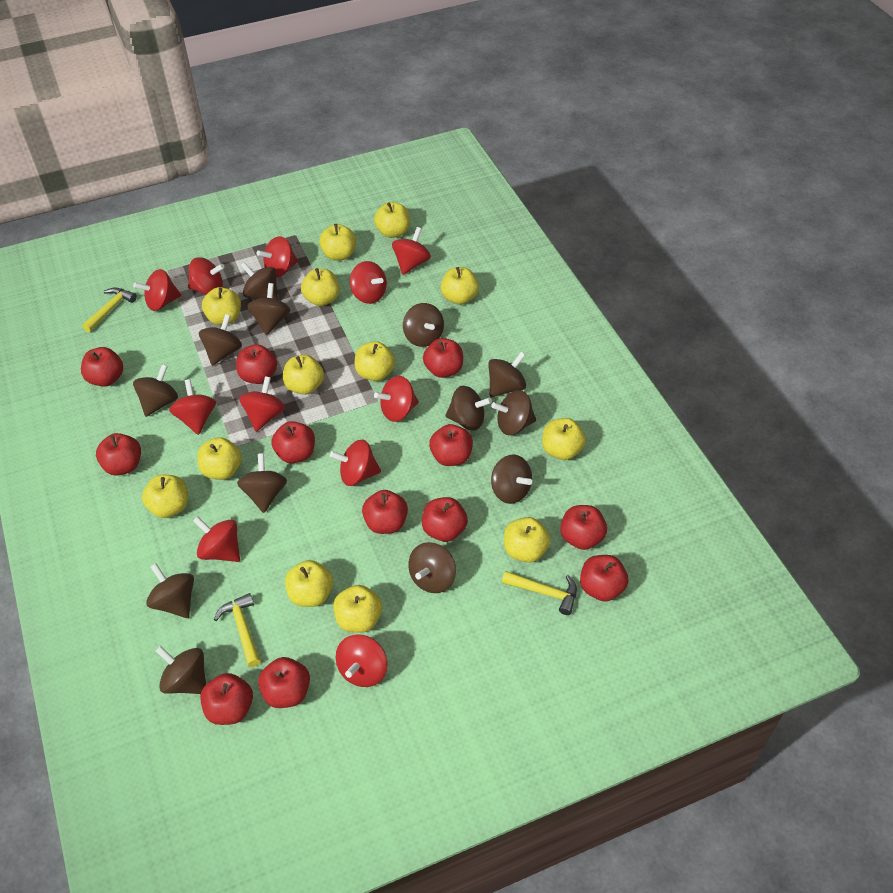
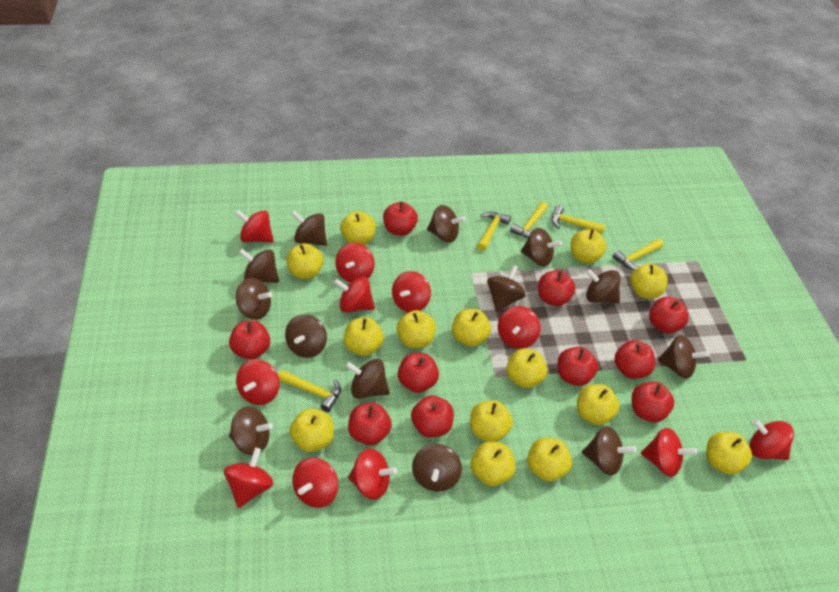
red apple: [81,347,123,387] [96,433,141,476] [200,673,253,725] [236,344,277,384] [258,657,310,708] [271,421,315,463] [362,490,408,534] [422,497,468,542] [423,338,463,378] [429,424,473,466] [560,505,607,550] [580,555,628,602] = 12 -> [229,321,270,360] [348,403,392,445] [383,201,418,236] [398,353,439,393] [411,396,454,438] [538,270,575,306] [558,347,598,386] [614,340,655,379] [632,382,674,422] [649,297,689,334] = 10
yellow apple: [142,475,188,518] [197,437,242,480] [202,287,241,325] [283,355,324,395] [285,560,333,607] [301,268,339,306] [319,224,356,261] [333,585,382,633] [355,341,395,381] [374,202,410,238] [441,267,479,305] [504,517,550,563] [542,418,586,460] = 13 -> [286,243,324,279] [290,409,334,452] [340,211,376,245] [344,317,384,356] [397,310,436,348] [452,309,491,347] [470,400,513,442] [471,442,516,486] [506,349,547,388] [527,438,572,482] [571,229,606,264] [577,384,620,425] [630,263,668,299] [706,432,752,475] = 14
yellow hammer: [82,288,137,332] [214,593,261,667] [502,571,577,615] = 3 -> [278,370,341,412] [477,212,511,251] [510,202,548,238] [552,205,605,233] [613,239,664,270] = 5

